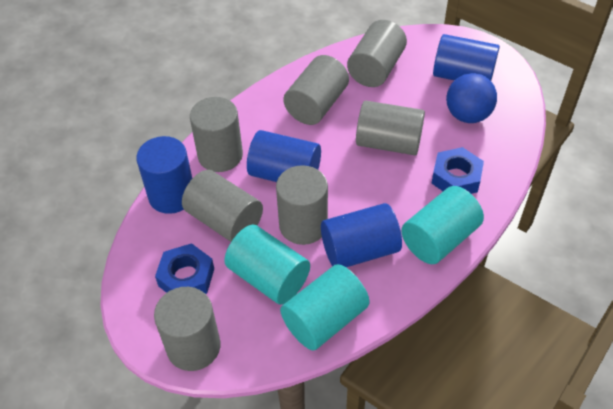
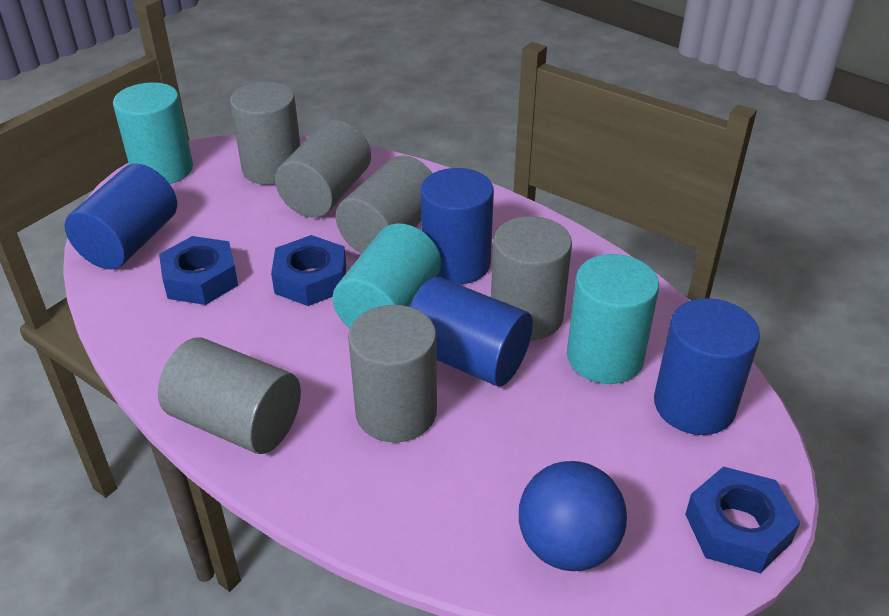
blue nut: [155,243,214,294] [432,147,484,194] = 2 -> [159,236,238,305] [271,235,346,306] [685,467,800,573] = 3
grey cylinder: [154,287,221,371] [182,170,263,242] [190,97,243,172] [276,165,328,245] [283,55,349,125] [347,20,407,87] [356,101,425,155] = 7 -> [158,337,301,454] [230,82,301,185] [275,120,371,218] [336,155,432,254] [348,305,437,442] [491,216,572,340] = 6

